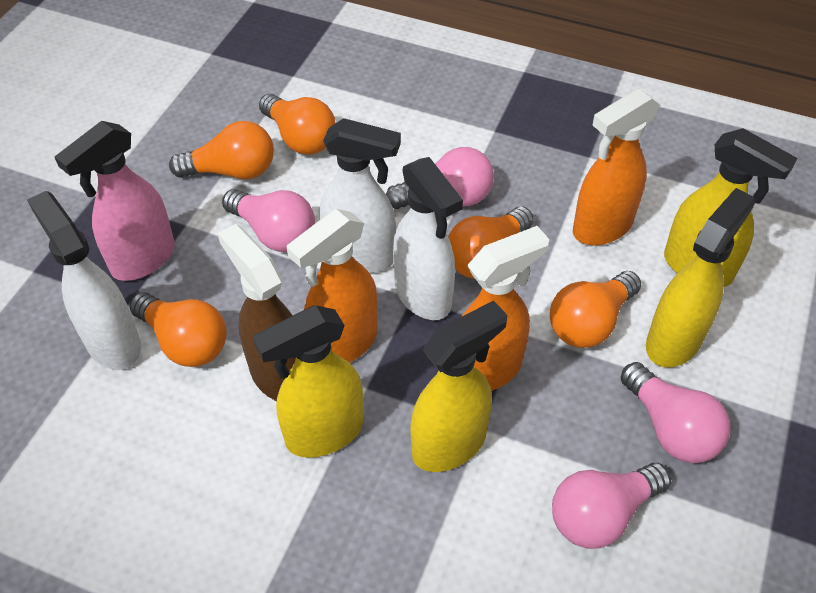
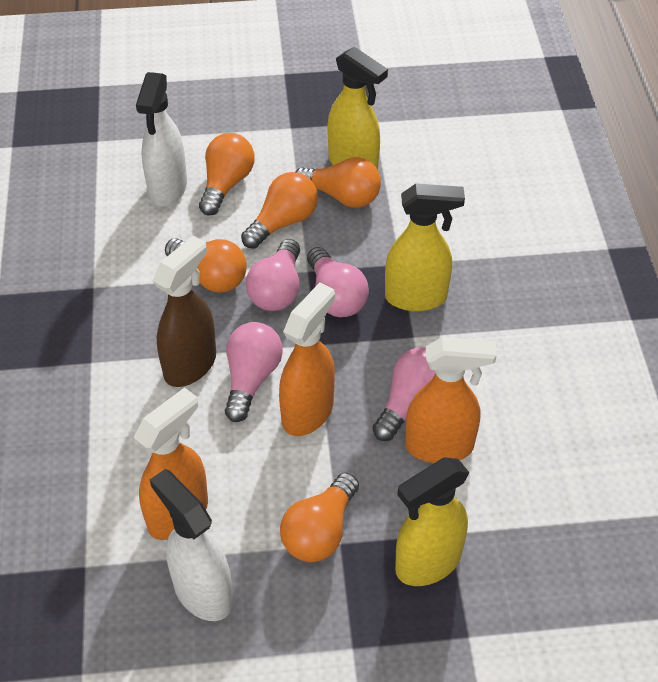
pink spray bottle: [55,121,175,281] = 1 -> none = 0
white spray bottle: [27,191,141,370] [319,118,401,273] [393,157,463,320] = 3 -> [136,72,187,206] [150,469,233,621] = 2
yellow spray bottle: [253,305,363,458] [410,300,508,472] [646,188,755,368] [664,128,797,287] = 4 -> [328,47,388,170] [385,183,465,311] [395,458,470,586] = 3

